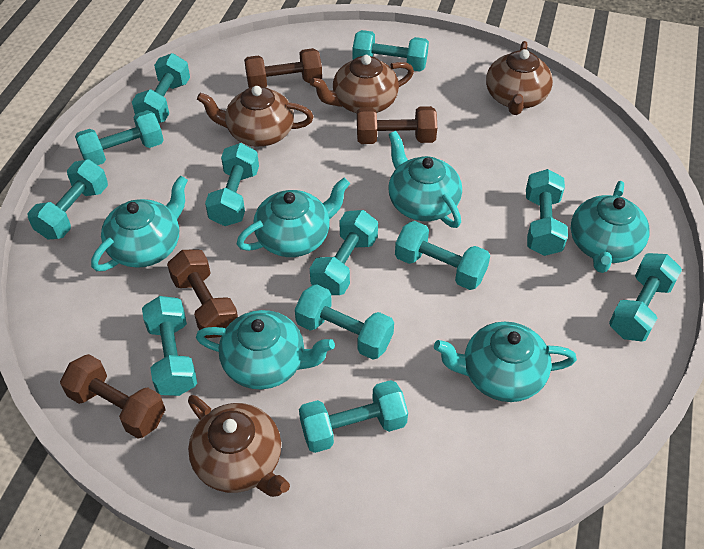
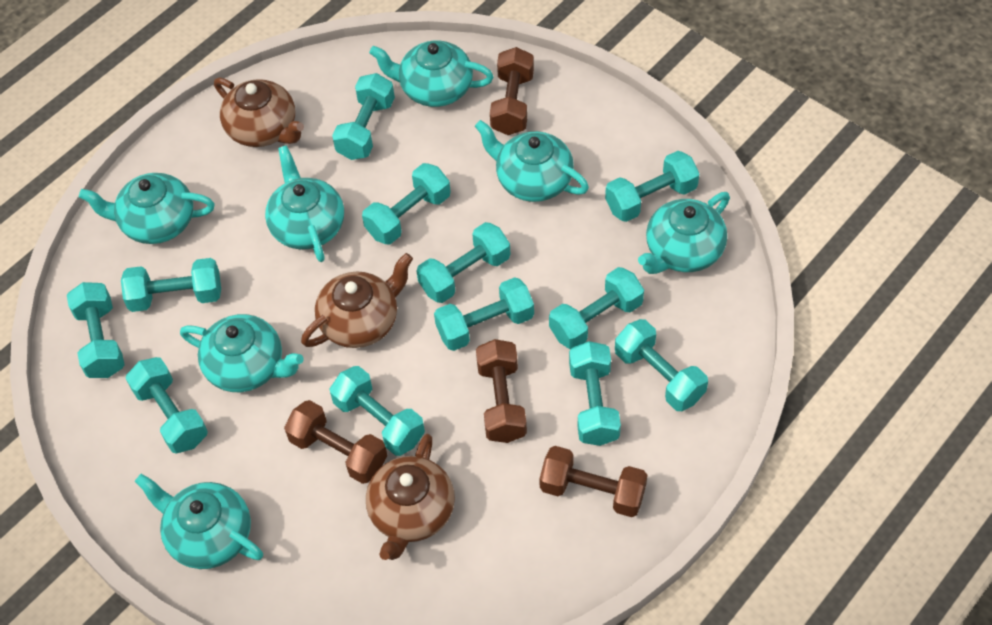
brown teapot: [188,395,290,497] [197,86,314,147] [310,55,414,113] [486,41,553,115] = 4 -> [214,78,304,147] [301,253,413,348] [366,434,455,560] = 3
turquoise teapot: [91,176,188,271] [196,310,335,389] [237,178,350,257] [389,131,462,228] [434,322,577,402] [571,181,650,273] = 6 -> [79,173,215,244] [135,474,263,569] [180,314,304,392] [265,146,344,262] [369,40,494,107] [475,120,589,202] [638,192,730,274] = 7

